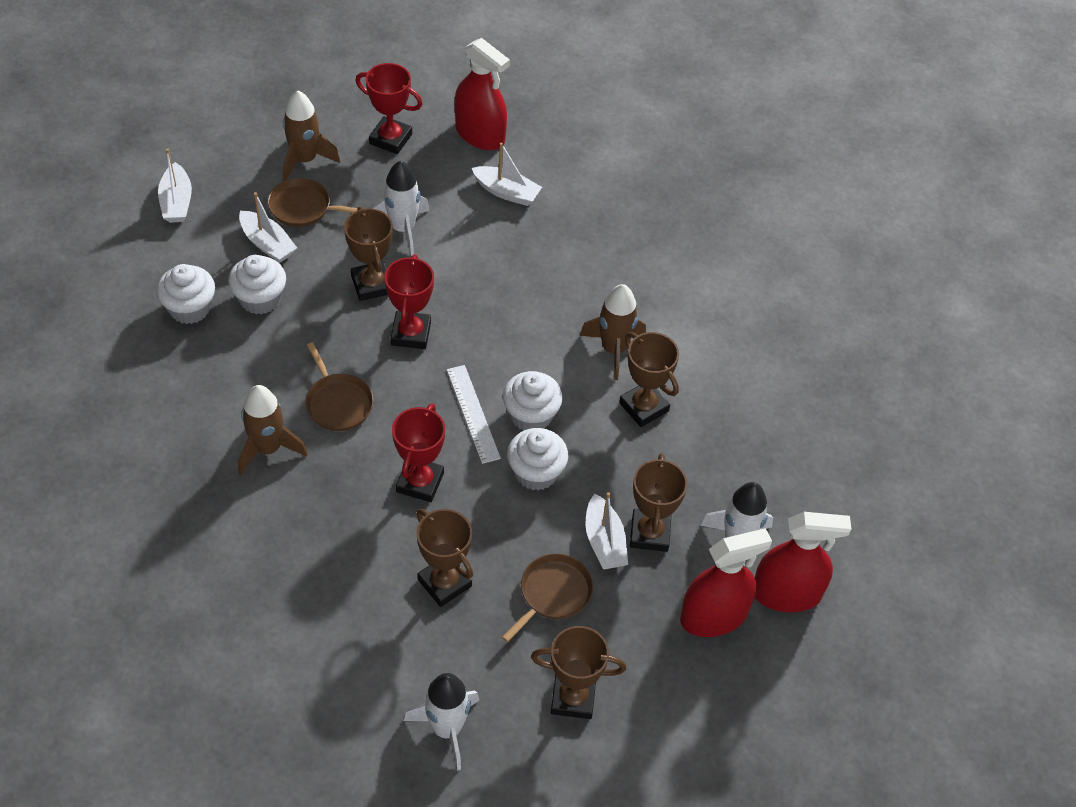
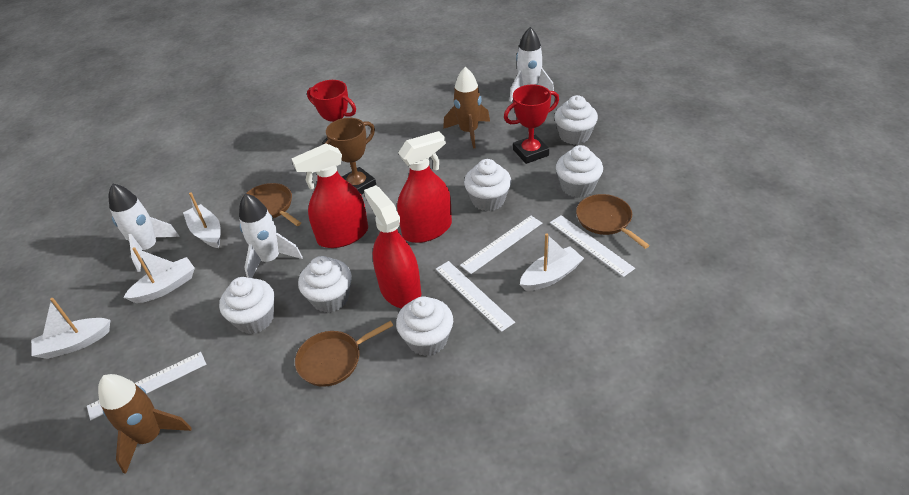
brown rocket: [238,385,308,475] [283,90,340,181] [580,284,646,380] = 3 -> [98,374,191,474] [443,67,490,149] = 2
brown trophy: [344,206,393,301] [416,509,473,607] [531,626,626,719] [619,332,679,427] [630,453,688,552] = 5 -> [324,118,377,195] = 1
red trophy: [356,63,422,154] [384,254,434,349] [392,403,445,502] = 3 -> [307,80,356,145] [504,84,559,164] = 2
white cupcake: [156,264,215,324] [228,255,286,314] [503,371,563,431] [507,428,569,490] = 4 -> [219,277,274,334] [298,256,352,313] [396,296,453,356] [464,159,511,211] [554,95,598,145] [556,145,603,198] = 6
white ruler: [447,365,501,464] = 1 -> [87,352,206,420] [436,261,515,332] [460,216,542,274] [550,215,635,277] = 4

